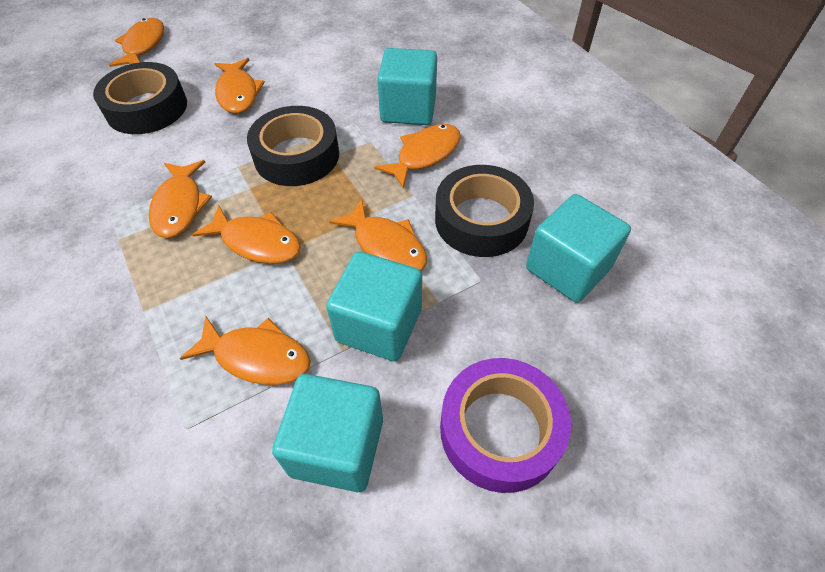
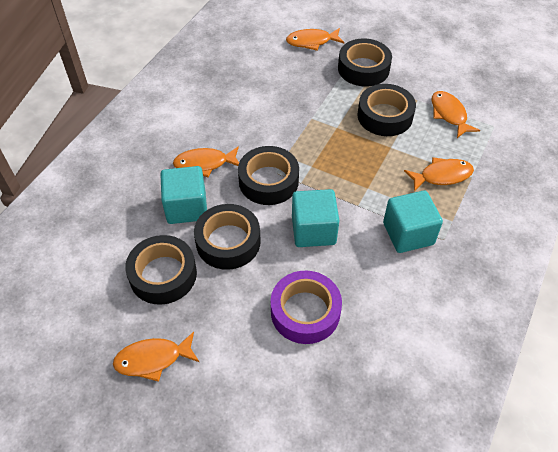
black tape: [93,62,187,134] [247,106,339,186] [435,165,534,257] = 3 -> [125,235,197,305] [194,204,261,270] [238,146,299,205] [338,39,392,87] [357,84,416,136] = 5
orange fish: [109,18,164,67] [149,160,212,238] [180,316,311,385] [192,205,301,264] [215,58,265,113] [329,199,427,271] [374,124,461,189] = 7 -> [113,332,199,382] [173,146,239,178] [286,28,344,51] [404,157,474,192] [432,91,480,138] = 5
turquoise cube: [272,374,383,492] [326,251,422,361] [377,48,437,125] [526,194,631,302] = 4 -> [160,166,207,224] [292,189,339,247] [383,191,443,253] = 3

